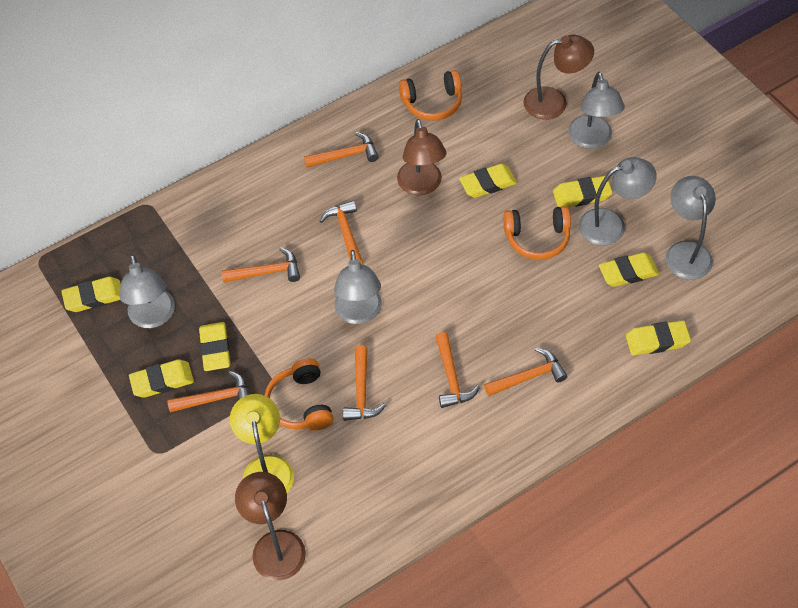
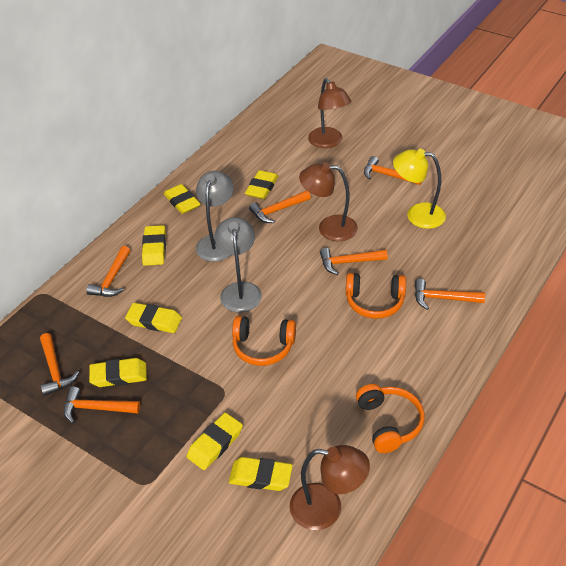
grey lamp: [120,254,175,328] [334,250,382,324] [568,72,625,149] [579,157,657,246] [665,176,716,280] = 5 -> [196,171,234,262] [215,217,262,312] = 2

